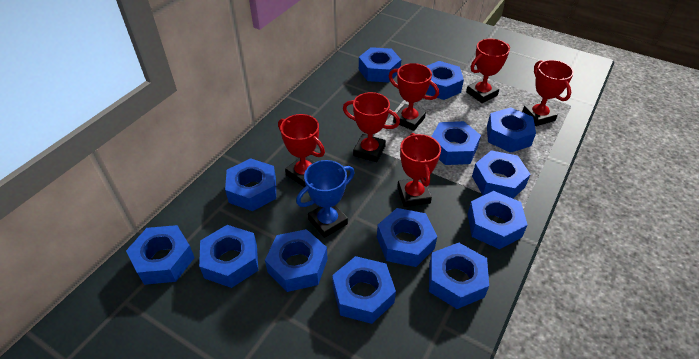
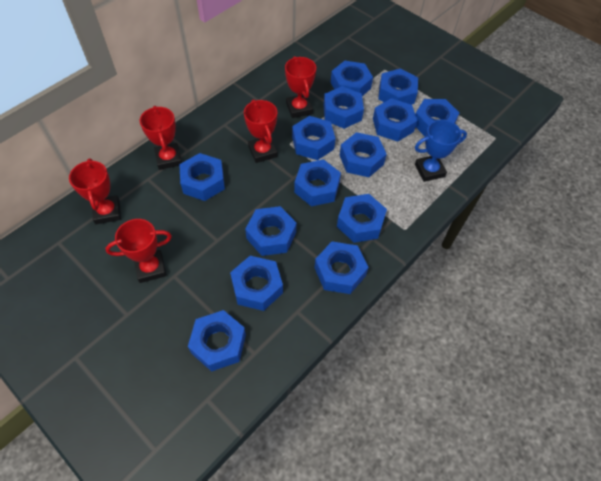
blue nut: [126,225,195,285] [199,225,258,288] [225,158,276,211] [265,229,328,292] [332,256,396,324] [359,47,401,83] [377,208,437,267] [426,61,464,100] [429,243,489,309] [431,121,481,165] [468,191,528,249] [472,150,531,198] [487,107,536,153] = 13 -> [179,153,225,201] [188,310,246,372] [230,256,283,311] [245,206,296,256] [292,116,336,160] [294,159,341,207] [314,242,369,294] [324,86,364,129] [331,61,373,96] [337,194,387,243] [340,132,387,177] [373,98,417,142] [378,68,418,105] [415,99,459,137] = 14
red trophy: [278,114,325,187] [343,92,400,162] [389,63,439,131] [397,133,441,207] [466,39,510,103] [522,60,574,126] = 6 -> [69,159,121,224] [105,219,172,283] [140,106,182,170] [244,99,277,163] [285,56,316,118] = 5

